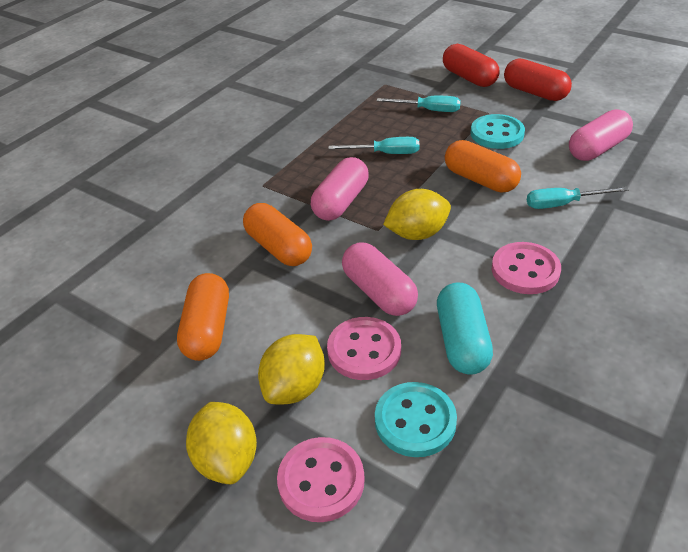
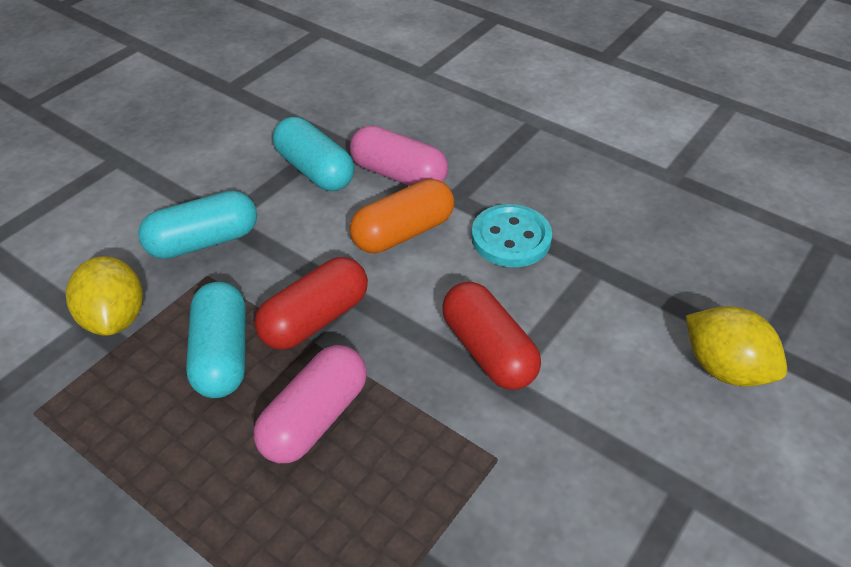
orange capsule: [177,273,229,361] [243,203,312,266] [445,140,521,193] = 3 -> [350,179,454,253] = 1
pink button: [277,437,365,522] [327,317,401,380] [492,242,561,294] = 3 -> none = 0
pink capsule: [311,157,369,221] [342,242,418,316] [569,109,633,161] = 3 -> [253,345,367,463] [350,125,448,186] = 2
turquoise button: [375,382,457,457] [471,114,525,149] = 2 -> [471,204,552,267] = 1
turquoise capsule: [437,283,493,375] = 1 -> [138,191,257,259] [186,282,246,398] [273,117,354,191] = 3
turquoise screwdriver: [328,137,419,154] [376,96,461,112] [527,186,628,209] = 3 -> none = 0
yellow lemon: [186,402,257,484] [258,334,325,404] [383,189,451,240] = 3 -> [66,256,143,336] [686,306,787,387] = 2

